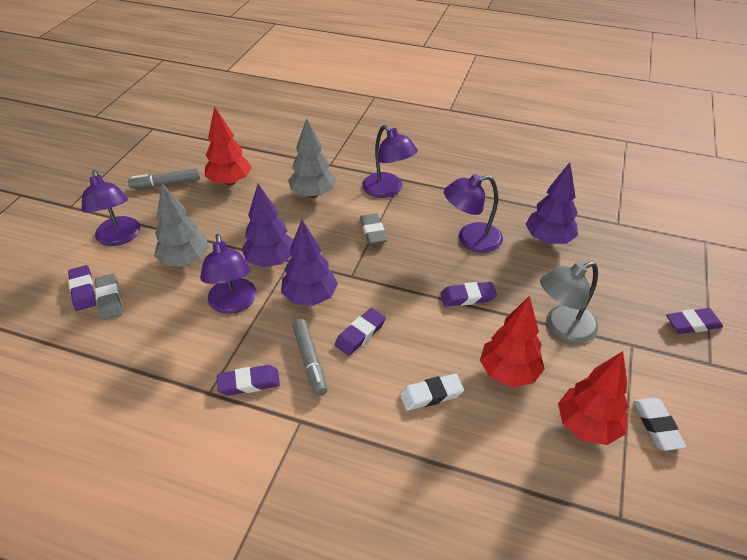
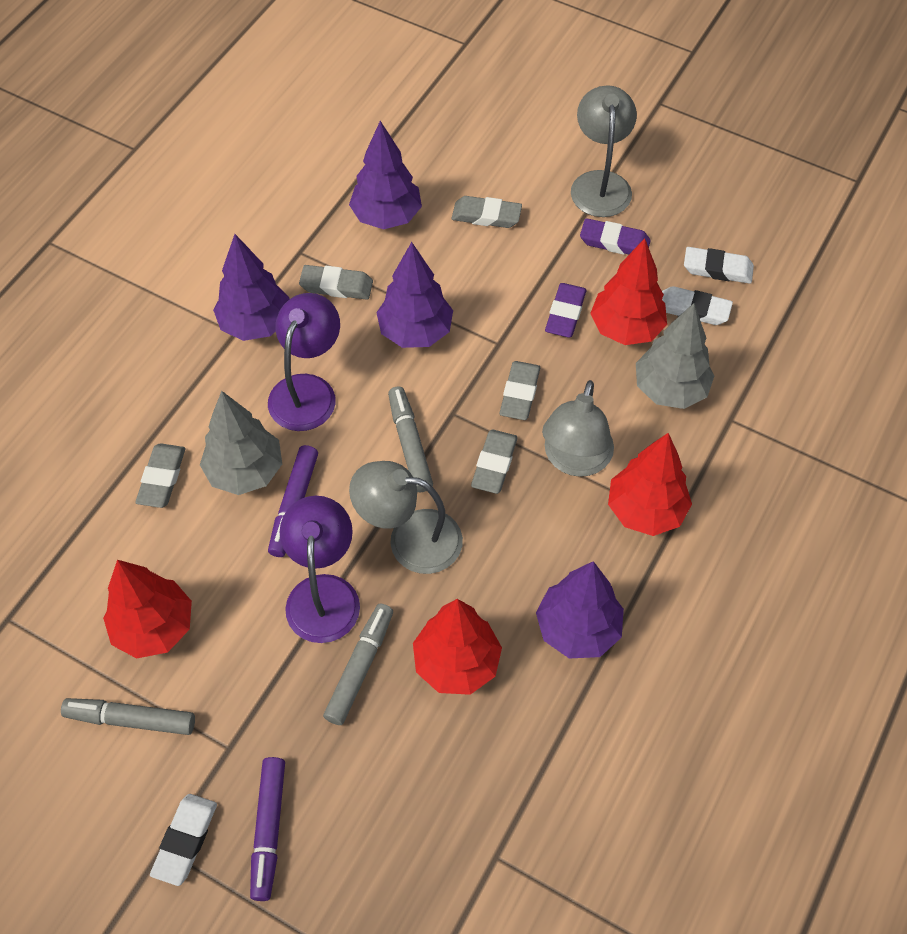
grey eraser: [95,273,122,320] [360,213,387,245] = 2 -> [135,443,185,508] [299,265,373,300] [452,196,522,228] [471,430,518,494] [500,361,540,420] = 5
grey lamp: [540,261,598,343] = 1 -> [349,461,463,574] [542,380,614,477] [571,85,637,217] = 3
grey marker: [128,168,200,189] [292,319,327,396] = 2 -> [61,698,195,735] [323,604,393,725] [388,386,433,492] = 3
purple eraser: [68,265,96,311] [217,365,280,396] [335,308,386,356] [440,282,497,306] [666,308,723,334] = 5 -> [545,283,586,338] [580,218,651,255] = 2
purple lamp: [81,170,140,246] [200,234,257,314] [362,125,418,198] [444,174,503,253] = 4 -> [268,293,340,431] [280,496,360,643] = 2
purple marker: none = 0 -> [250,757,285,901] [268,445,318,557] = 2
purple tree: [241,184,293,267] [281,220,338,306] [525,162,578,244] = 3 -> [213,234,290,341] [349,121,422,229] [376,242,453,348] [536,561,624,658] = 4
red tree: [205,106,251,186] [480,296,545,387] [558,351,628,445] = 3 -> [103,560,192,658] [413,599,502,695] [590,238,667,345] [608,433,692,536] = 4
white eraser: [400,374,464,411] [634,398,686,451] = 2 -> [150,794,217,886] [662,286,733,325] [684,247,754,284] = 3

